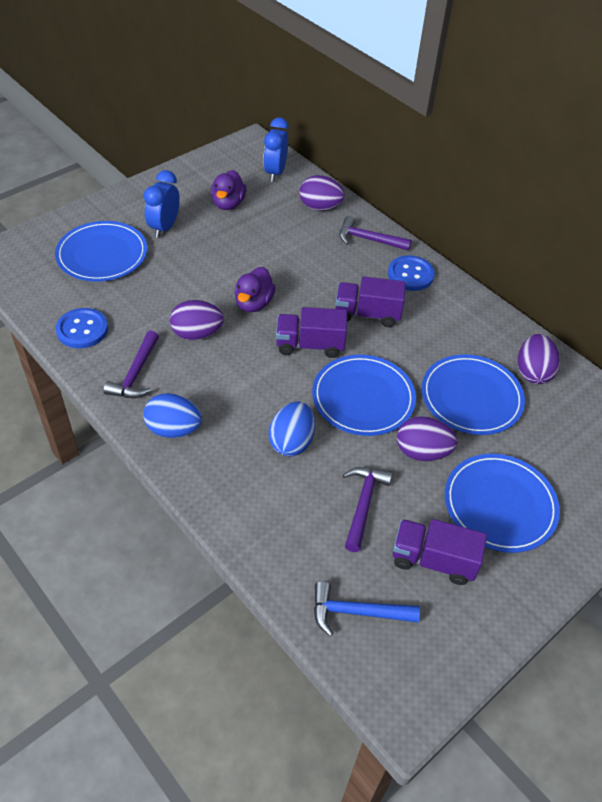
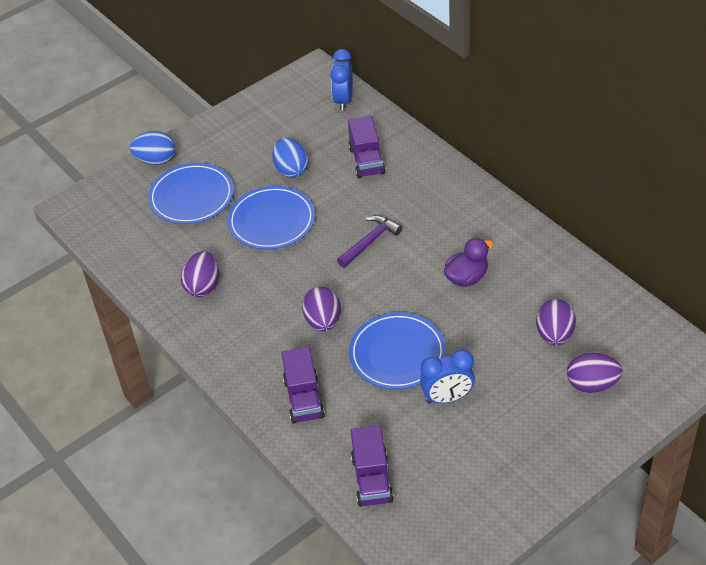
blue button: [56,308,108,348] [388,255,435,291] = 2 -> none = 0
blue hammer: [314,581,420,636] = 1 -> none = 0
blue plate: [55,221,148,282] [312,355,416,436] [421,354,525,435] [445,454,560,553] = 4 -> [148,163,234,224] [228,186,315,250] [349,312,446,390] = 3
purple duck: [211,170,246,210] [234,267,276,312] = 2 -> [444,238,493,287] = 1
purple hammer: [104,331,159,398] [339,216,411,251] [343,467,392,552] = 3 -> [337,215,402,268] = 1

